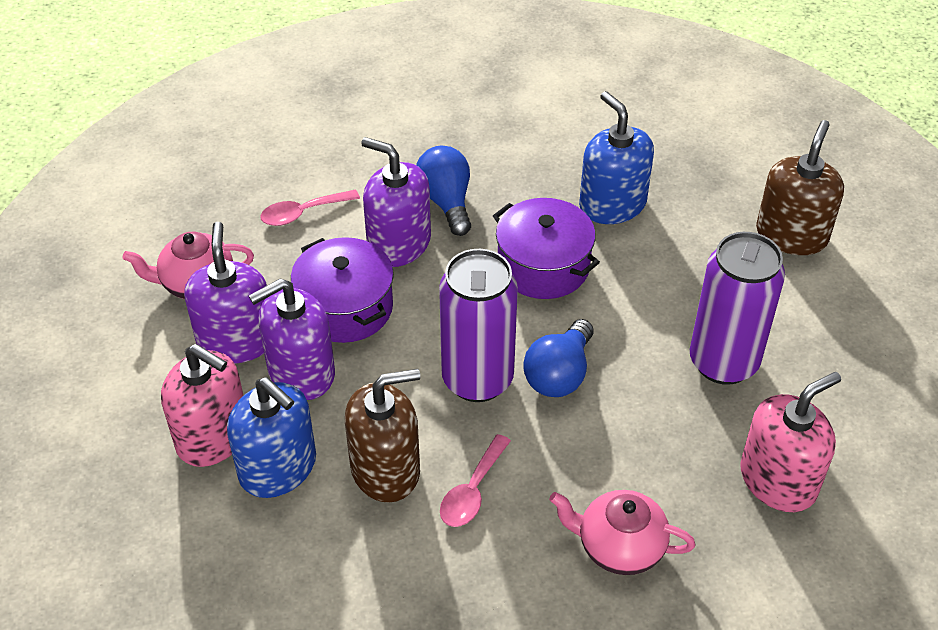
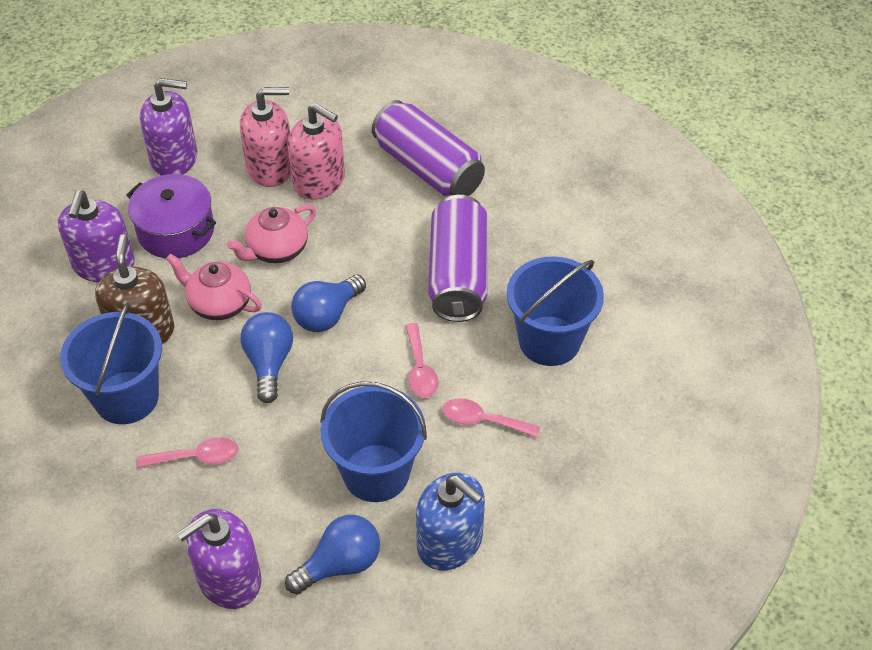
blue bucket: none = 0 -> [60,302,162,424] [320,381,427,502] [507,257,604,366] = 3
blue light bulb: [416,146,471,236] [523,319,593,397] = 2 -> [241,312,293,403] [285,515,380,594] [291,275,366,332] = 3
blue soap dispenser: [227,377,316,498] [579,91,654,224] = 2 -> [416,473,485,571] = 1
brown soap dispenser: [345,369,420,503] [756,120,844,255] = 2 -> [95,235,174,344] = 1
pink spoon: [260,189,360,226] [440,434,511,527] = 2 -> [137,438,239,468] [405,323,438,398] [443,398,540,438] = 3
purple pot: [291,237,394,343] [493,198,600,299] = 2 -> [126,174,216,258] = 1

